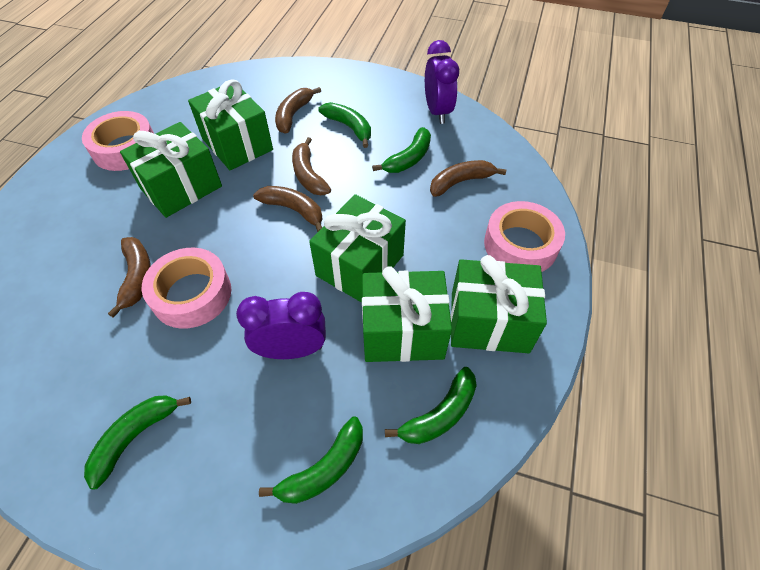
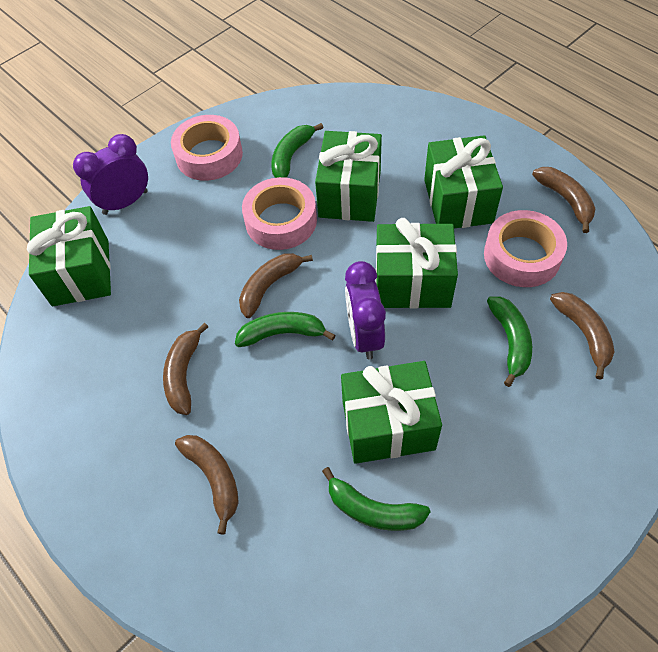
green banana: [84,395,191,489] [259,417,363,504] [318,102,371,148] [372,127,431,173] [385,367,477,444] = 5 -> [235,312,336,347] [271,123,323,178] [322,467,431,531] [487,296,532,387] = 4

